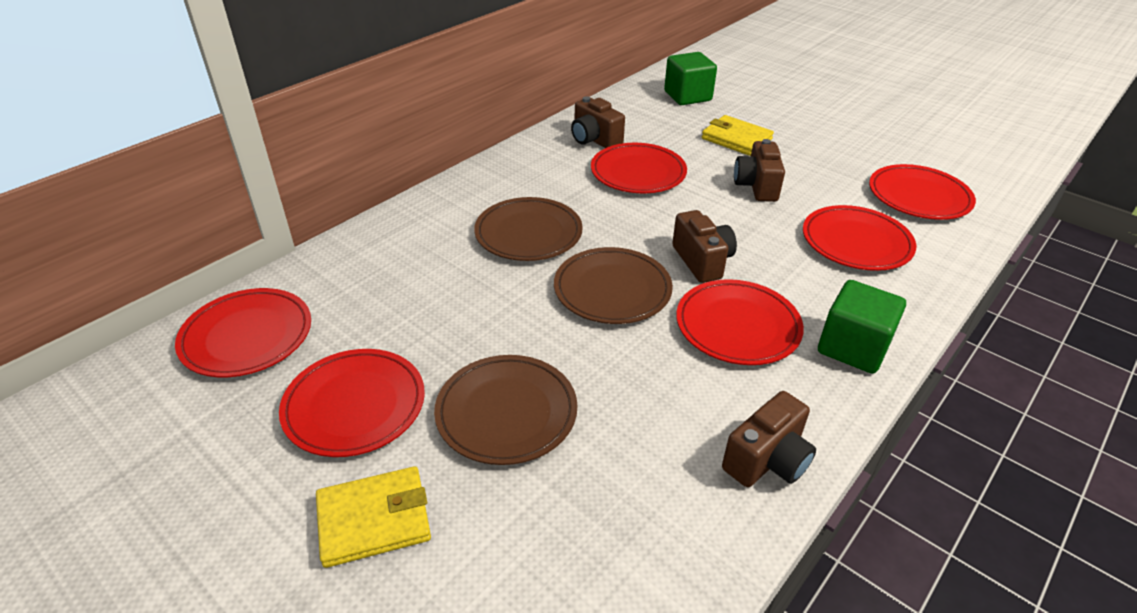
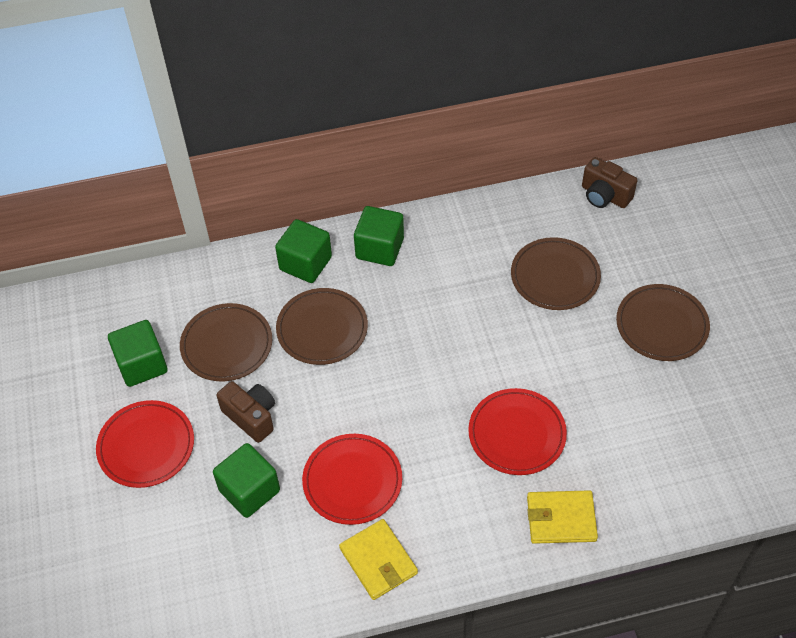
brown camera: [571,96,625,148] [672,210,737,283] [722,391,816,487] [734,139,785,202] = 4 -> [217,381,275,443] [582,157,638,208] = 2
brown plate: [434,355,577,465] [474,197,583,261] [554,247,673,324] = 3 -> [180,303,272,381] [276,288,368,365] [511,237,601,310] [616,284,710,361] = 4
green cube: [664,52,717,105] [818,280,906,374] = 2 -> [108,320,168,387] [213,443,280,518] [275,219,332,283] [354,206,404,266] = 4
red plate: [175,288,311,377] [279,349,425,457] [591,143,687,193] [676,279,804,365] [803,205,916,271] [869,164,976,220] = 6 -> [96,400,194,488] [302,434,402,525] [468,388,567,475] = 3

